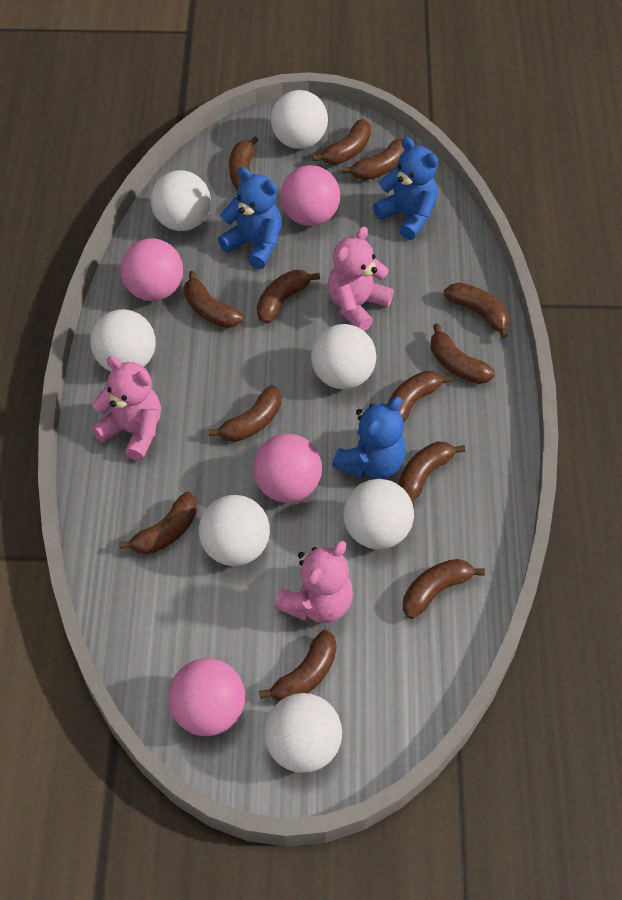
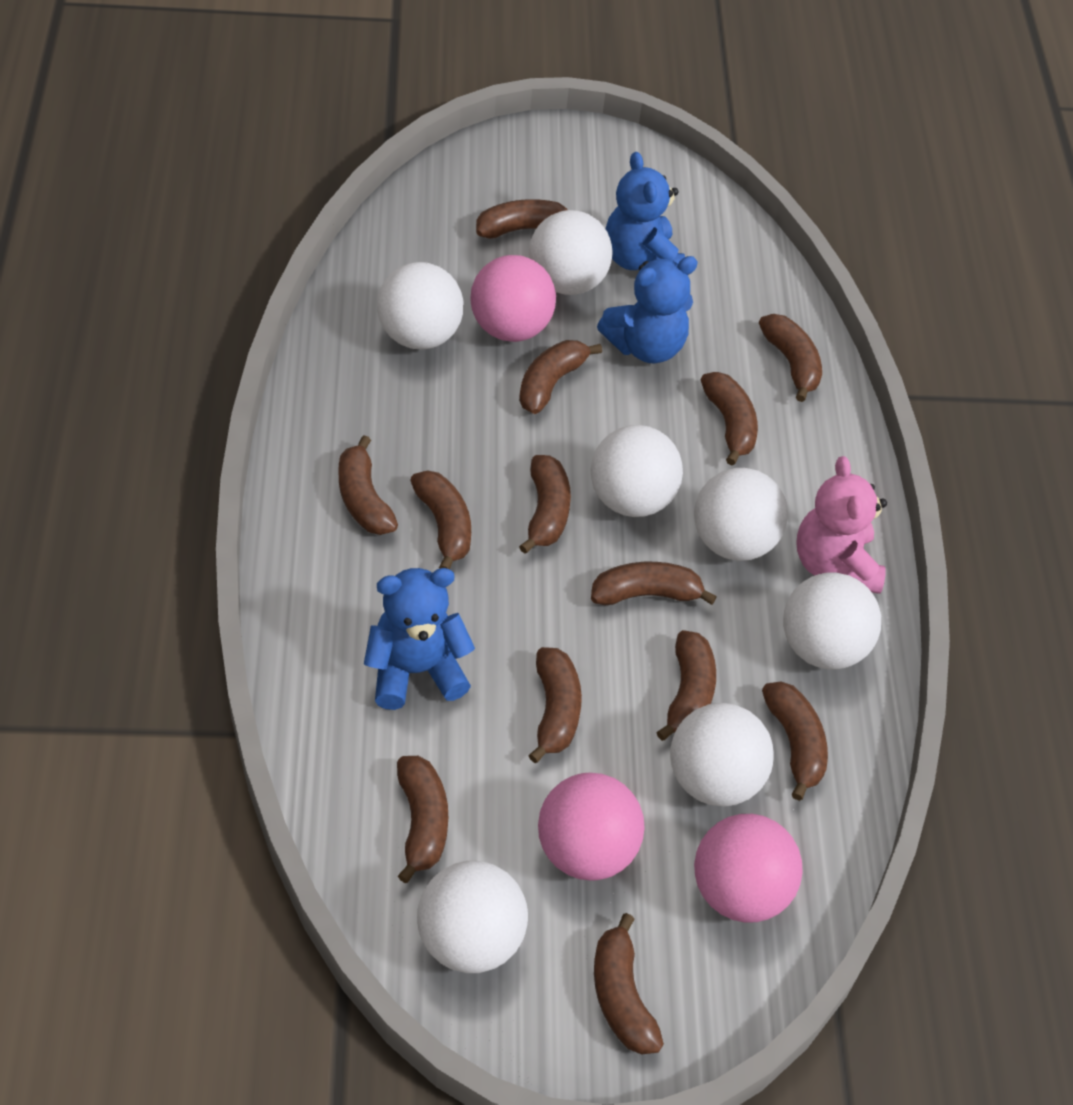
pink ball: [120,238,183,301] [168,658,245,736] [253,434,322,503] [281,165,340,226] = 4 -> [471,255,556,342] [538,773,645,881] [694,814,803,923] = 3
pink teddy bear: [91,356,161,461] [275,541,353,623] [328,226,394,331] = 3 -> [796,456,887,594] = 1

